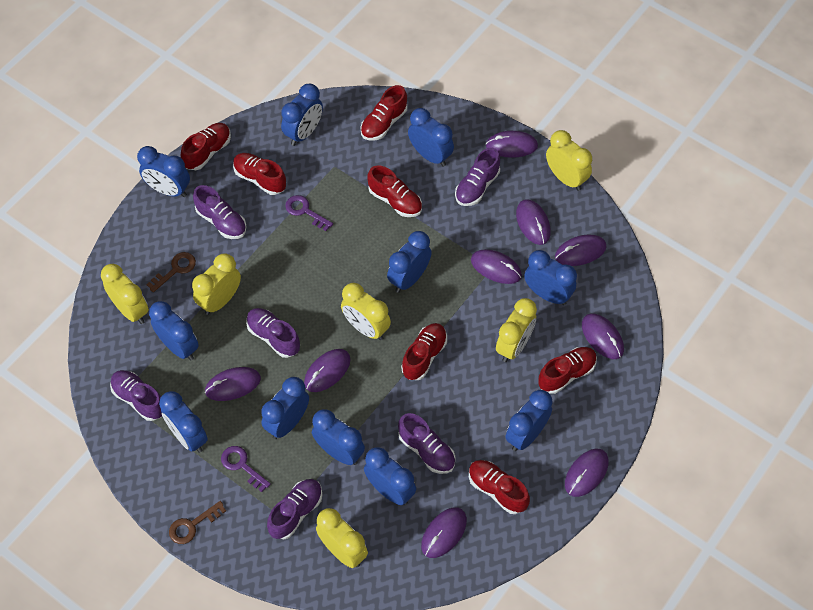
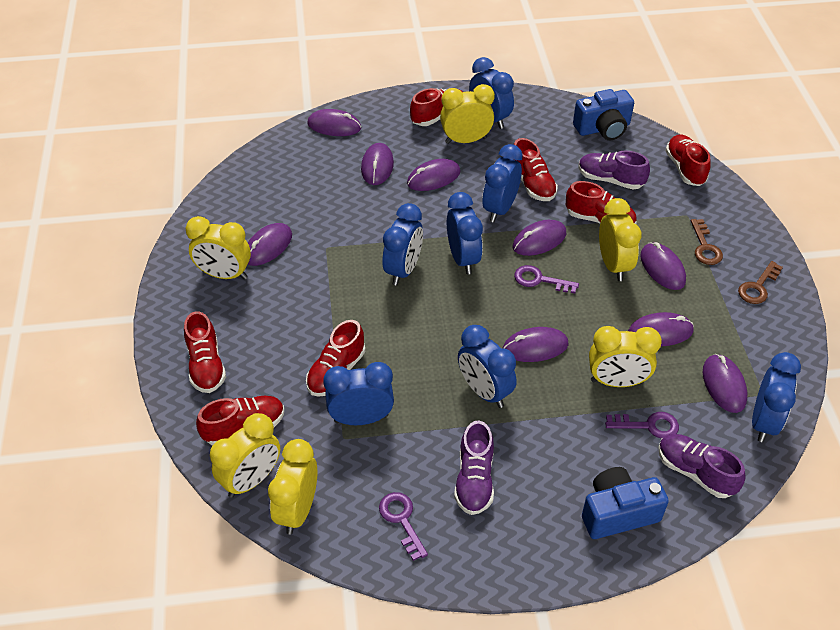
blue camera: none = 0 -> [573,89,634,140] [582,467,669,539] = 2
blue clock: [137,146,190,197] [149,301,199,361] [159,391,208,453] [261,377,309,439] [281,84,323,146] [312,409,365,465] [364,447,416,505] [387,231,432,293] [408,108,454,167] [505,390,553,451] [524,250,577,305] = 11 -> [323,362,394,425] [383,203,423,286] [447,192,483,274] [458,325,517,408] [469,57,514,129] [482,144,523,222] [752,352,801,442] = 7
purple key: [221,446,271,492] [285,195,333,231] = 2 -> [379,492,428,561] [514,265,579,294] [605,412,679,438] = 3
purple shoe: [110,370,162,421] [193,185,247,239] [246,308,300,358] [267,479,322,539] [398,413,456,474] [455,148,500,206] = 6 -> [454,420,494,515] [579,150,650,190] [658,434,746,498] = 3

